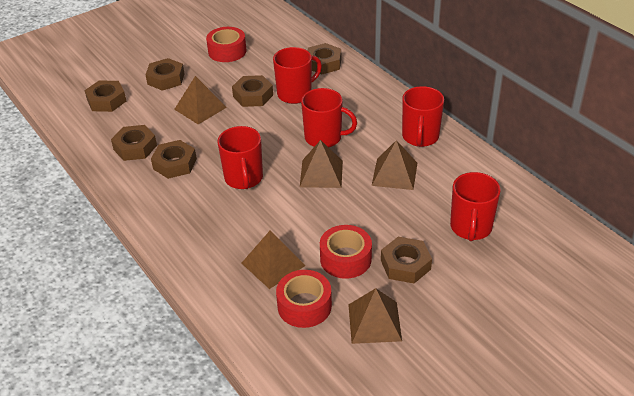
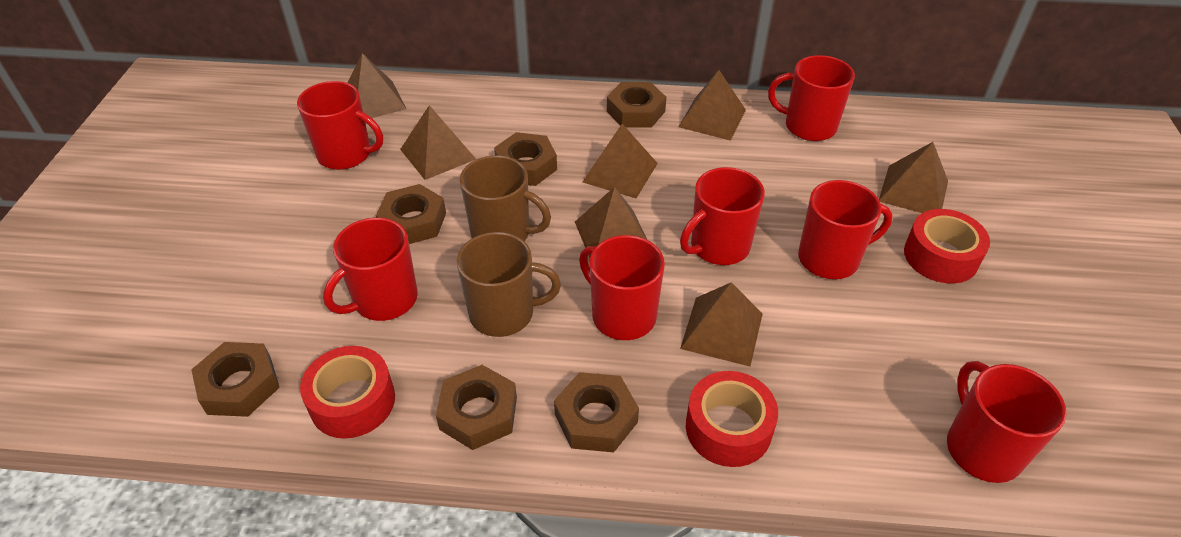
brown mug: none = 0 -> [457,232,561,337] [460,155,551,241] = 2
brown nut: [84,80,126,112] [111,125,157,161] [145,58,185,91] [151,140,197,179] [232,75,273,107] [307,43,341,74] [381,237,432,283] = 7 -> [191,342,280,417] [376,184,446,244] [436,365,517,450] [494,132,557,186] [554,372,639,452] [607,82,666,128] = 6
brown pyramid: [174,76,227,124] [241,230,306,289] [300,140,343,188] [348,288,402,344] [372,140,417,190] = 5 -> [347,53,407,118] [400,105,476,180] [575,187,647,258] [583,124,658,198] [679,70,746,141] [680,282,763,366] [879,142,948,213] = 7
red mug: [218,126,263,189] [273,47,322,104] [301,88,357,147] [402,86,444,147] [450,172,501,241] = 5 -> [297,81,383,170] [323,218,418,321] [579,235,665,340] [680,167,765,265] [768,55,855,141] [798,180,893,279] [947,361,1067,483] = 7

